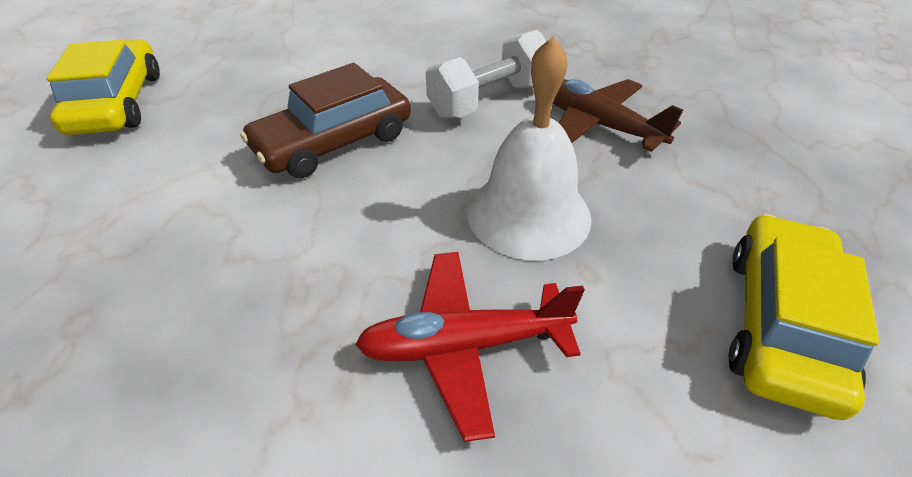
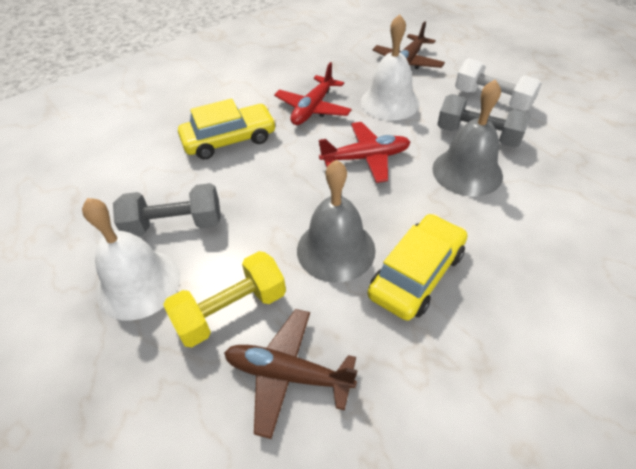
brown car: [240,63,411,178] = 1 -> none = 0
brown plane: [553,79,683,152] = 1 -> [224,309,358,439] [373,21,445,69] = 2
grey bell: none = 0 -> [297,160,376,283] [432,80,503,197] = 2
grey dumbbell: none = 0 -> [113,183,221,237] [437,94,531,148] = 2
red plane: [355,252,585,442] = 1 -> [274,62,352,125] [319,122,411,183] = 2
white bell: [467,37,592,261] = 1 -> [82,198,180,321] [361,14,420,121] = 2
yellow dumbbell: none = 0 -> [163,251,286,347] = 1

